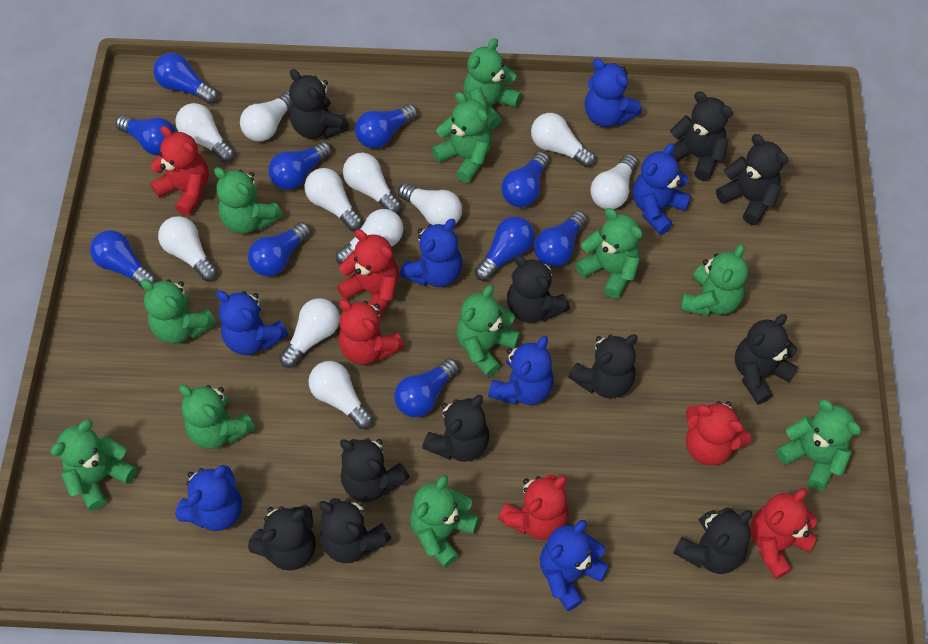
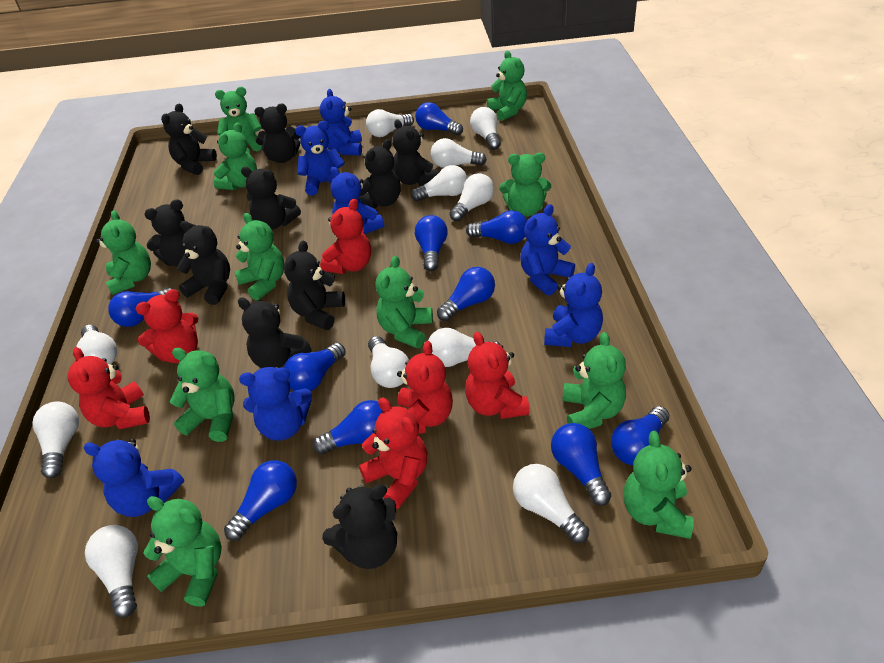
black teddy bear: [248,505,316,571] [289,69,350,139] [319,498,392,563] [340,438,410,502] [422,395,489,462] [507,255,570,323] [568,334,638,399] [670,91,733,181] [673,507,752,574] [716,134,788,225] [735,314,797,405] = 11 -> [144,199,196,267] [161,104,217,175] [177,221,230,305] [238,297,312,368] [241,167,301,230] [254,104,301,163] [284,241,345,330] [322,484,397,569] [358,139,401,208] [392,119,438,186] = 10

